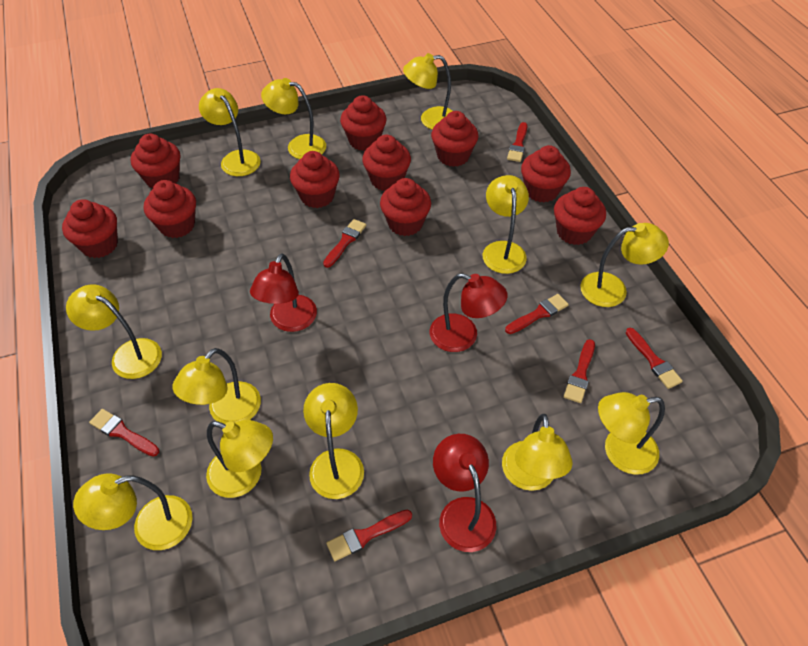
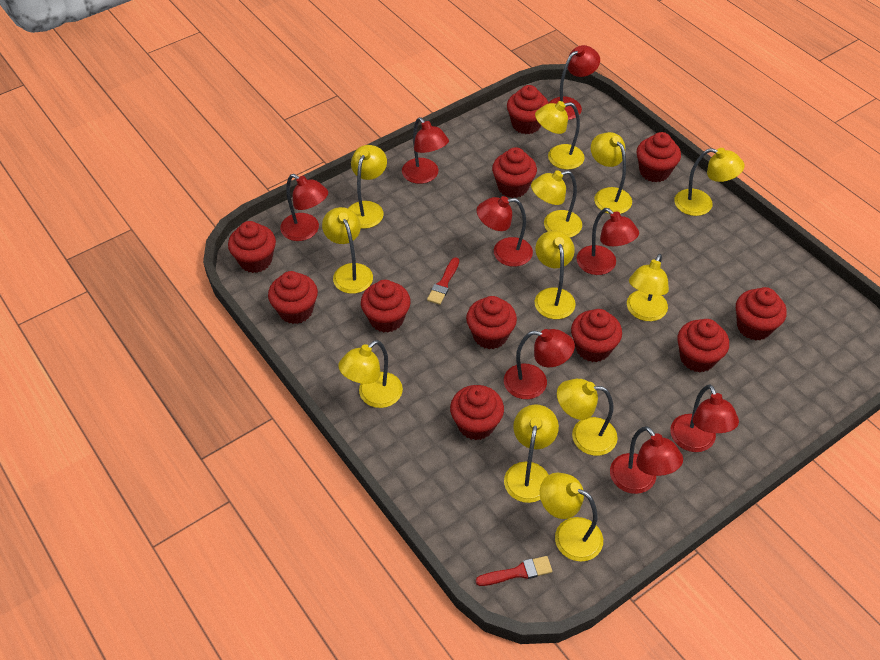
red brush: [89,409,159,457] [323,219,366,268] [326,510,412,561] [505,294,569,334] [507,122,527,162] [564,339,595,403] [626,328,683,389] = 7 -> [427,257,459,305] [476,556,552,586] = 2
red cupcake: [62,199,118,258] [131,134,180,189] [144,180,196,238] [290,151,340,208] [340,95,387,151] [362,134,411,191] [380,178,431,236] [431,111,478,167] [521,145,571,202] [554,187,606,245] = 10 -> [228,221,276,273] [268,271,318,324] [361,280,411,333] [450,385,504,440] [466,296,517,349] [492,147,537,198] [507,85,549,134] [571,309,622,362] [637,132,681,182] [677,319,729,372] [736,287,787,340] = 11
red lamp: [250,253,317,332] [430,273,508,352] [433,434,496,552] = 3 -> [280,174,328,241] [402,117,449,184] [477,196,533,267] [504,329,575,399] [549,45,600,120] [576,208,639,275] [610,426,683,494] [670,384,739,452] = 8

